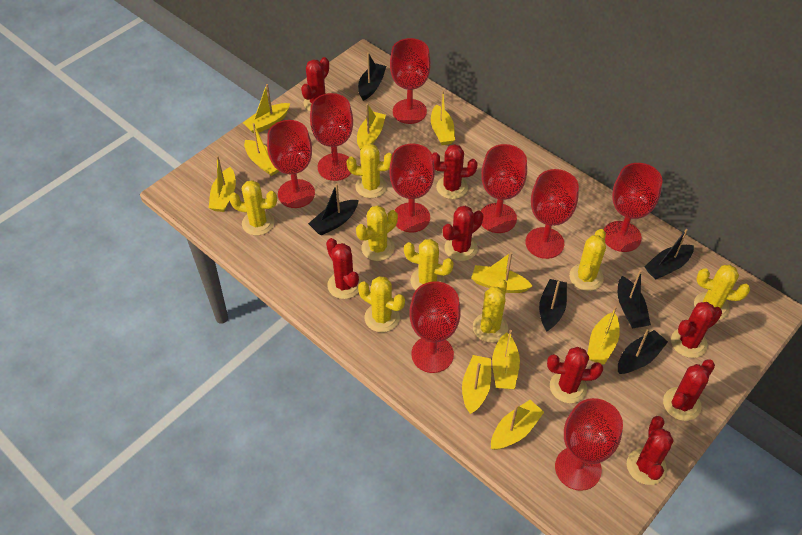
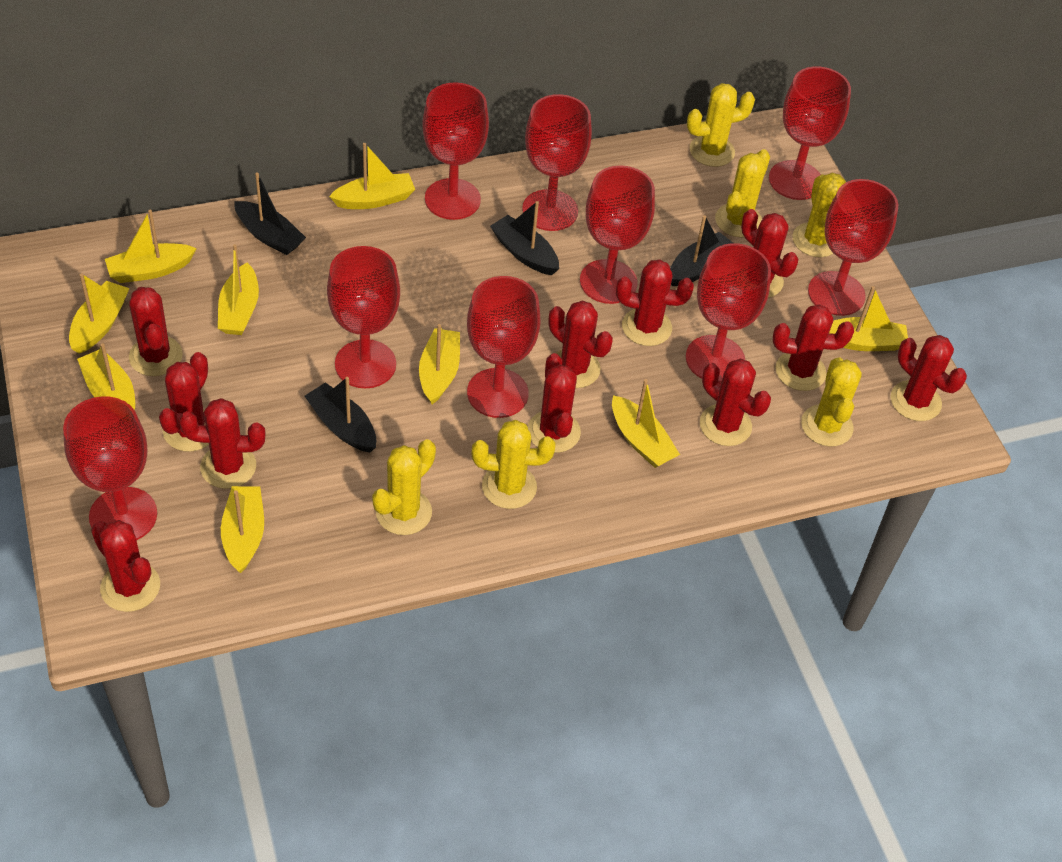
black boat: [308,183,359,236] [358,53,386,101] [539,279,567,332] [618,270,651,328] [618,329,668,374] [644,229,694,280] = 6 -> [234,172,306,255] [305,377,376,453] [490,201,559,275] [670,215,733,286] = 4
red cactus: [301,57,329,111] [326,238,361,299] [432,144,477,199] [443,206,483,261] [547,347,603,403] [627,416,674,485] [663,359,715,421] [671,302,722,358] = 8 -> [91,520,160,612] [129,287,183,376] [159,352,209,452] [179,398,265,489] [528,353,581,453] [548,301,613,388] [616,259,694,346] [700,358,771,446] [741,209,798,298] [773,304,854,391] [891,335,967,421] = 11
yellow boat: [209,156,236,212] [243,84,290,133] [244,123,279,176] [357,103,386,150] [431,91,455,145] [462,355,491,414] [471,252,532,293] [491,400,544,450] [492,330,520,389] [587,306,620,365] = 10 -> [69,273,130,354] [77,343,135,410] [105,210,197,283] [218,244,259,335] [221,486,264,573] [329,143,415,209] [419,324,460,404] [612,379,680,468] [829,286,908,351] = 9
yellow cactus: [229,180,277,236] [347,143,392,198] [356,205,398,261] [358,276,405,332] [404,239,454,290] [473,279,508,343] [569,229,606,291] [694,265,750,320] = 8 -> [372,439,436,535] [472,420,555,509] [687,83,755,167] [715,149,770,237] [792,173,846,257] [801,357,862,447] = 6

